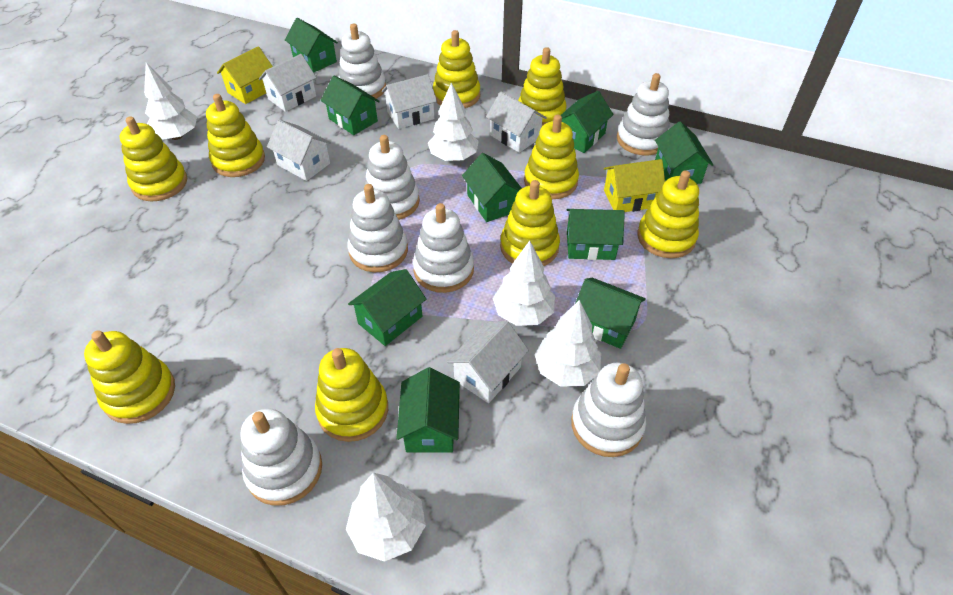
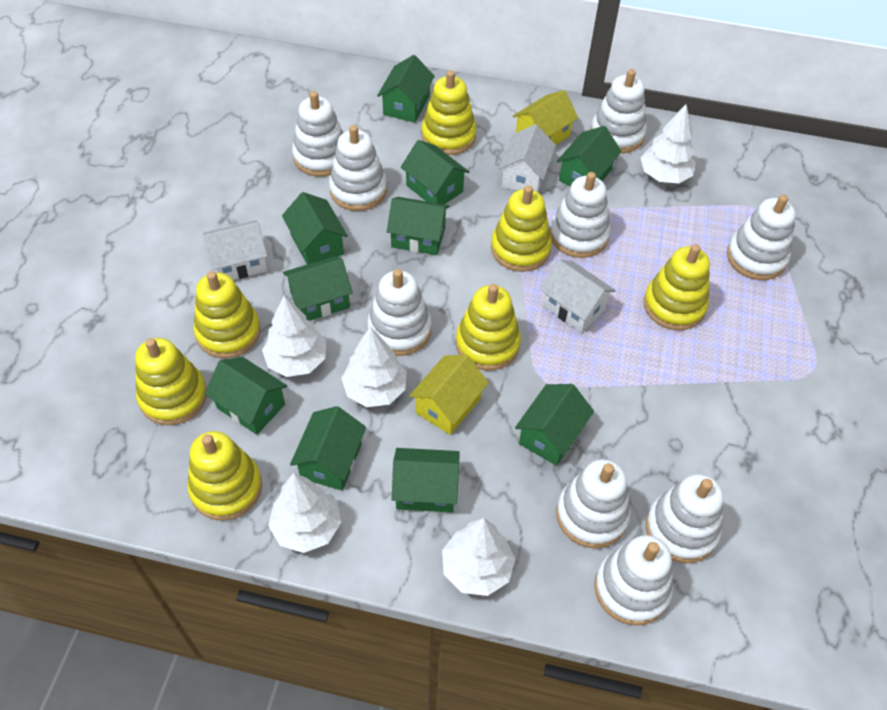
green house: [285,18,338,73] [320,76,380,135] [348,269,426,346] [396,367,460,453] [462,153,522,222] [561,91,614,153] [567,209,625,260] [575,278,646,349] [655,121,713,184] = 9 -> [205,357,287,435] [282,192,348,264] [283,256,353,321] [290,406,366,491] [377,55,435,123] [387,197,449,255] [392,448,460,512] [401,140,469,205] [515,384,594,466] [557,126,622,186] = 10
white house: [259,54,316,112] [267,120,331,181] [382,74,437,129] [447,321,529,403] [486,92,547,153] = 5 -> [203,220,267,280] [498,124,556,192] [540,260,616,333] = 3
white stacking toy: [240,408,322,506] [338,23,386,99] [347,184,408,272] [364,135,420,220] [413,203,474,293] [571,363,646,457] [617,73,670,155] = 7 -> [292,91,343,177] [329,125,387,211] [367,269,432,356] [550,172,610,258] [556,459,631,548] [591,69,647,153] [594,535,673,625] [646,474,724,563] [727,195,796,280] = 9
yellow stacking toy: [84,330,175,424] [120,116,187,201] [206,94,265,177] [315,348,388,442] [433,30,480,108] [500,180,560,266] [518,47,567,126] [524,115,579,199] [637,170,699,258] = 9 -> [135,338,207,425] [187,431,262,521] [194,271,261,358] [421,70,477,155] [456,284,521,371] [491,185,552,272] [644,244,710,331] = 7

